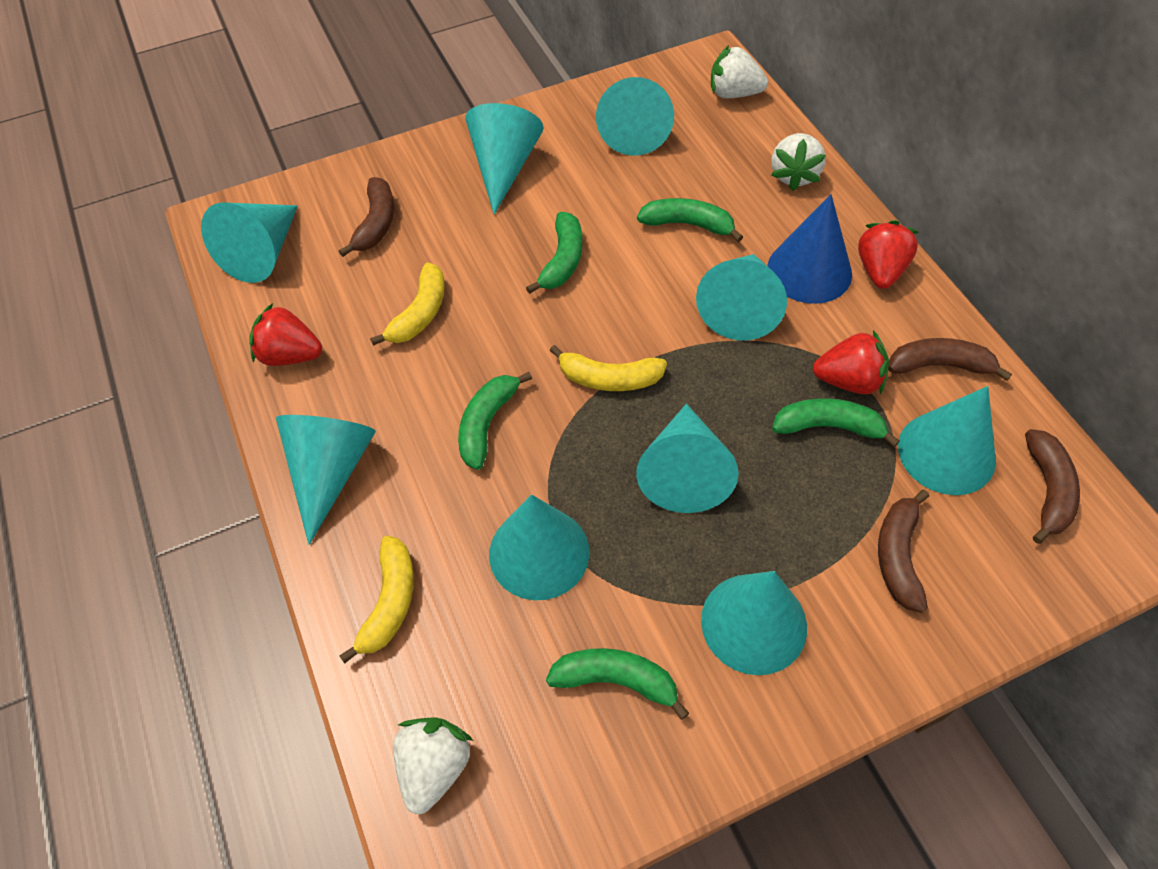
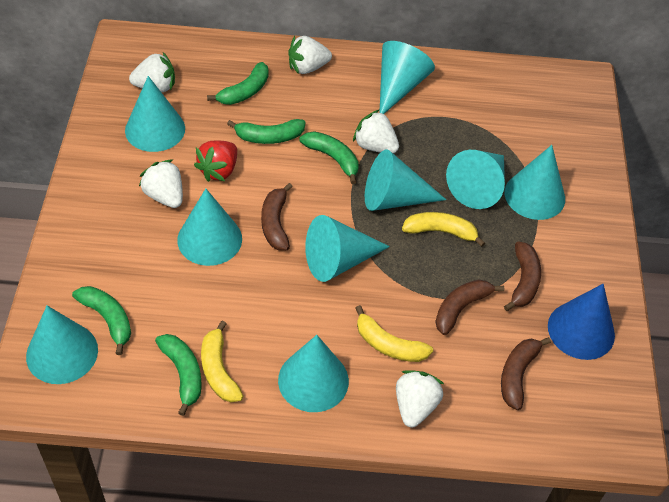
red strawberry: [249,303,322,366] [813,330,889,395] [858,220,919,289] = 3 -> [194,141,237,182] = 1
white strawberry: [393,718,473,814] [711,45,768,99] [771,133,826,191] = 3 -> [129,52,175,92] [139,160,183,208] [288,36,332,74] [353,109,399,153] [396,370,444,428] = 5

